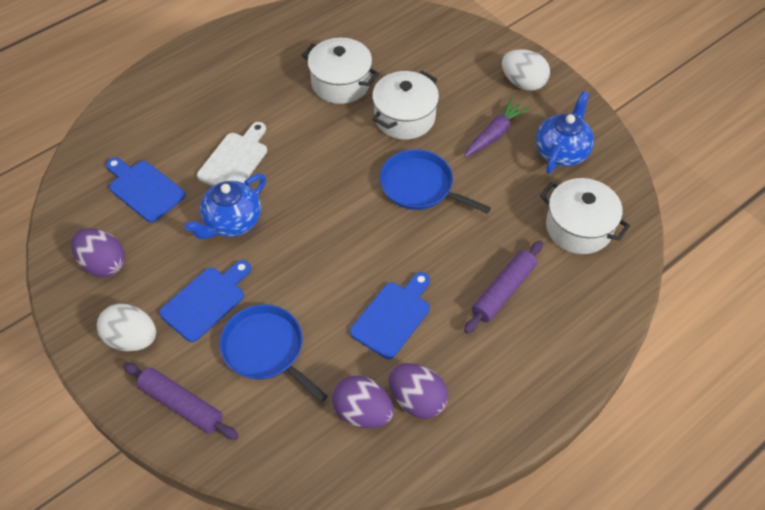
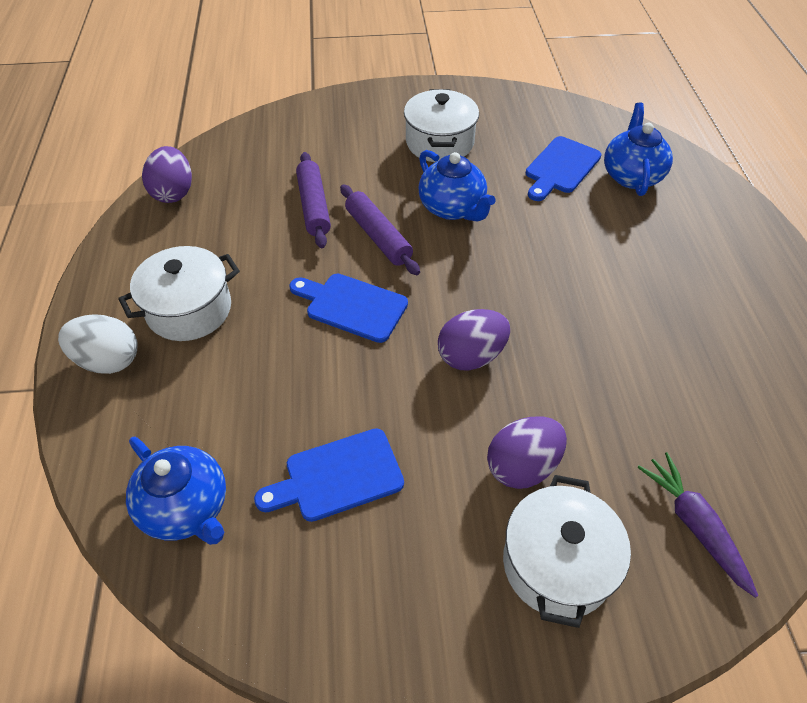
blue pan: [220,305,328,403] [380,149,491,214] = 2 -> none = 0
blue teapot: [185,174,266,239] [536,91,594,174] = 2 -> [126,437,226,545] [418,150,496,221] [604,102,673,196] = 3
white cutting board: [197,122,267,186] = 1 -> none = 0
white egg: [97,304,156,351] [502,49,550,91] = 2 -> [58,314,138,374] = 1

